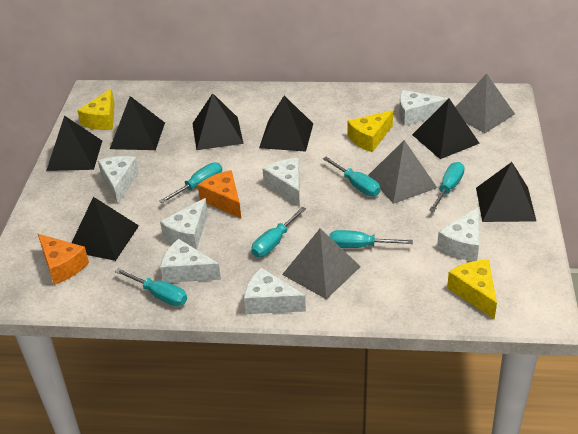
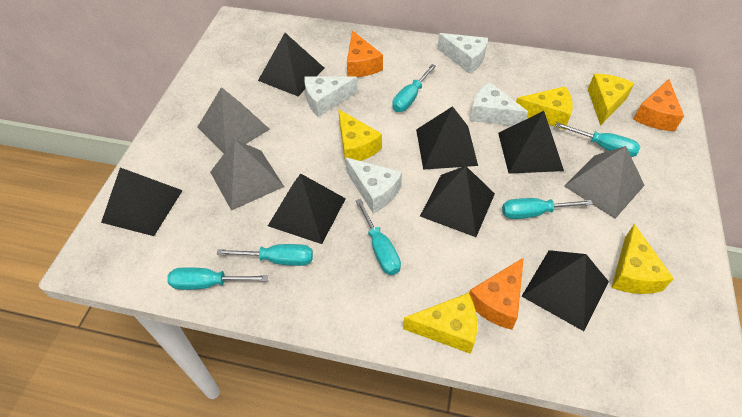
orange cheese: [38,234,89,285] [198,170,241,218] = 2 -> [347,31,383,77] [469,257,524,330] [633,79,684,131] = 3
white cheese: [98,156,139,204] [160,198,208,250] [160,239,221,283] [244,268,306,314] [262,158,300,207] [399,90,448,126] [437,207,479,261] = 7 -> [305,76,357,117] [346,158,402,213] [437,33,488,74] [470,82,528,126] = 4
yellow cheese: [77,89,115,130] [347,110,393,152] [447,260,497,319] = 3 -> [338,109,382,165] [403,293,477,354] [516,86,573,129] [588,74,634,126] [612,224,674,294] = 5

